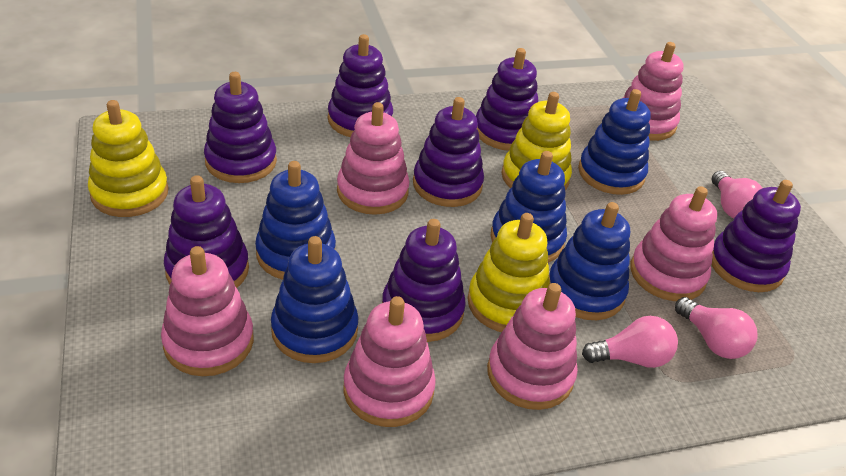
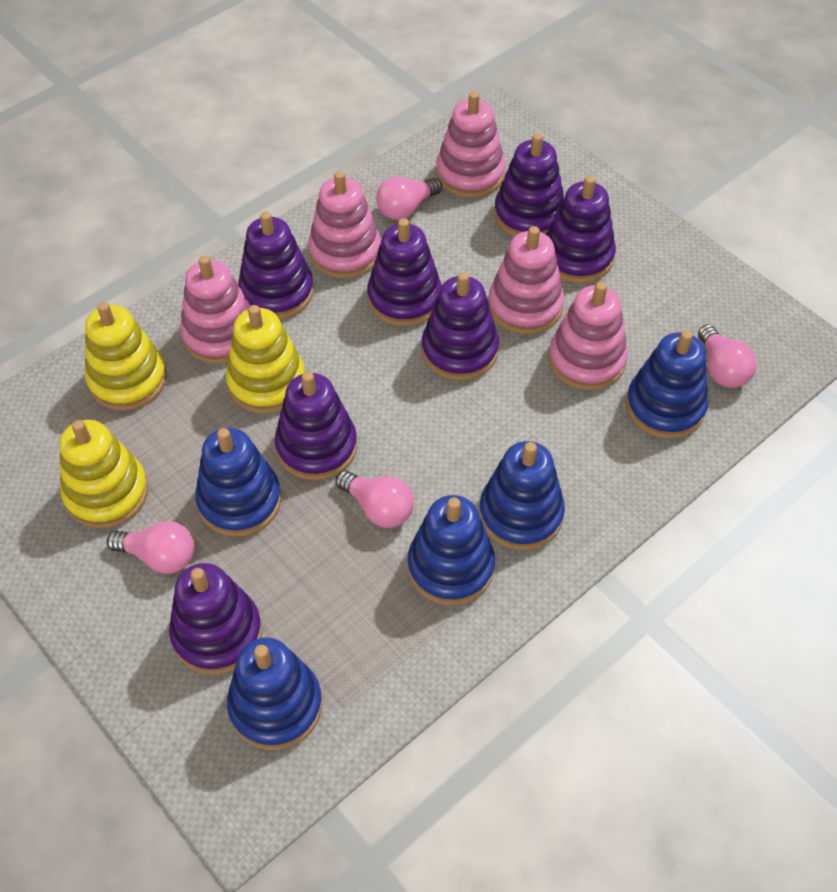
pink light bulb: [582,316,678,368] [675,297,758,359] [712,171,762,218] = 3 -> [107,521,195,574] [335,470,414,528] [376,177,442,220] [698,324,757,388] = 4
pink stacking toy: [161,246,254,376] [337,102,410,215] [343,296,436,427] [487,283,578,410] [623,42,684,141] [630,186,717,301] = 6 -> [180,255,250,364] [308,171,381,278] [436,92,505,198] [489,226,564,334] [549,282,628,390] = 5

